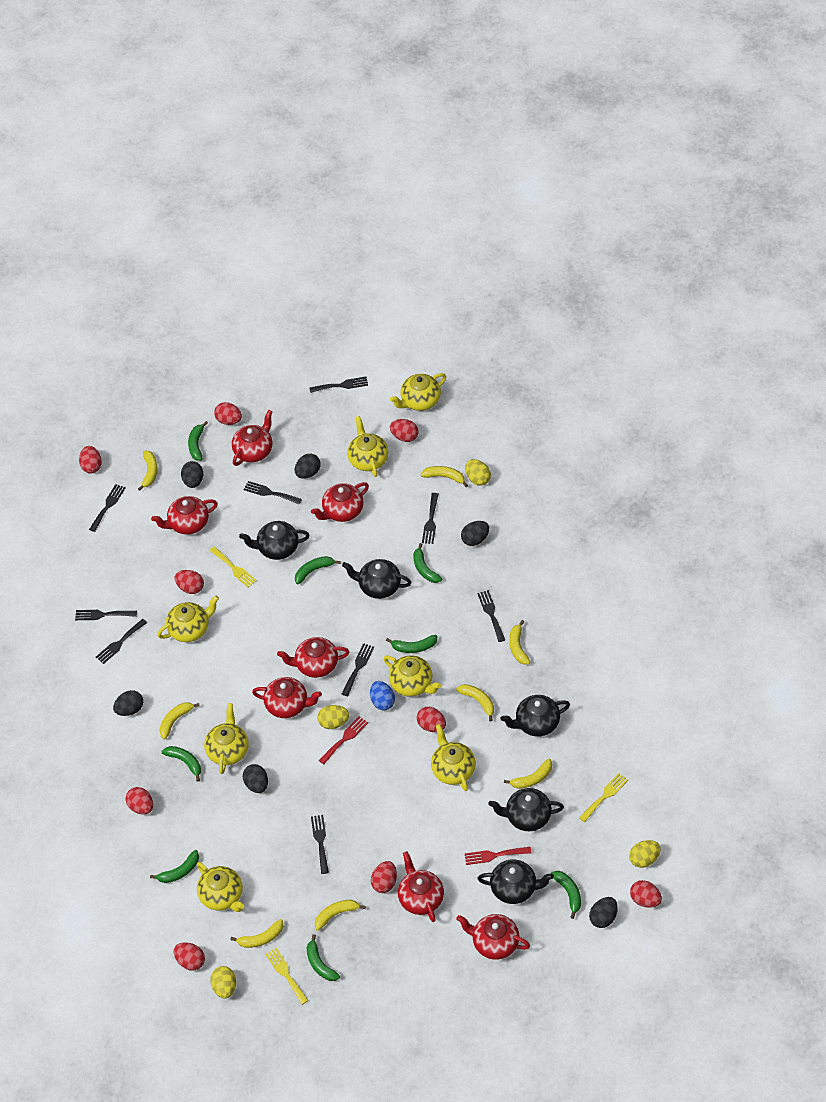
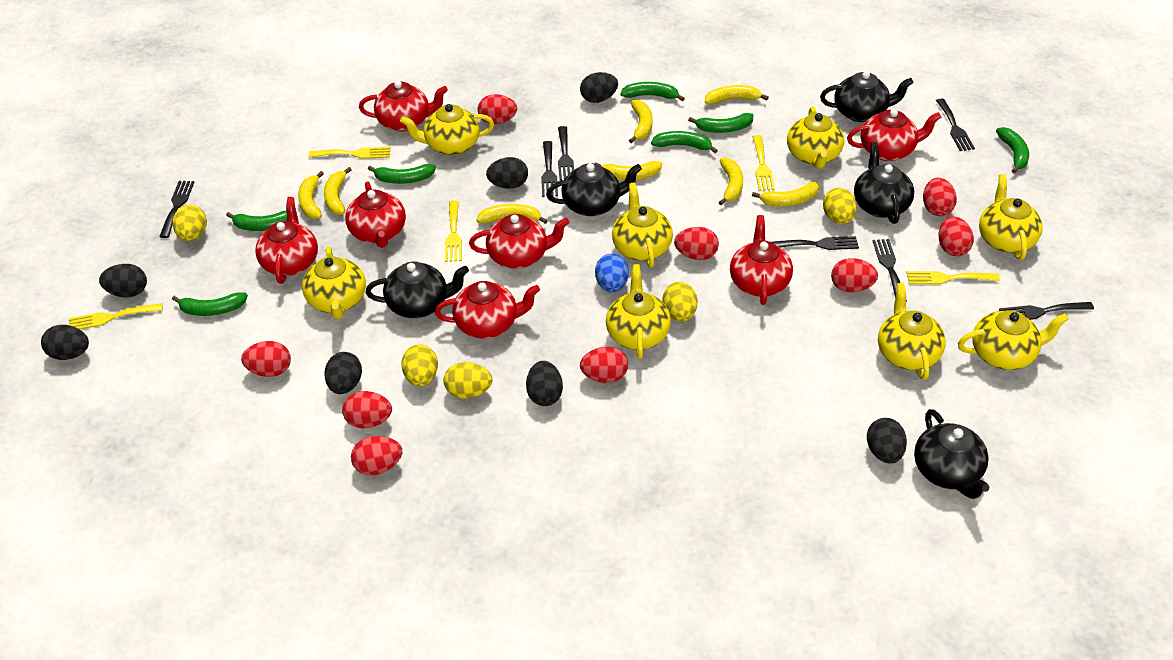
black egg: [113,690,143,716] [181,461,203,488] [243,764,268,793] [295,454,321,479] [461,521,489,546] [589,897,618,928] = 6 -> [41,325,89,360] [99,264,147,297] [324,352,362,394] [486,157,528,189] [526,361,563,406] [580,72,618,103] [867,418,907,464] = 7
black fork: [75,610,137,620] [89,484,126,532] [96,619,147,664] [244,481,302,504] [309,377,368,393] [311,815,329,874] [342,643,374,696] [422,493,438,544] [477,590,505,642] = 9 -> [159,181,194,238] [541,141,558,197] [558,126,574,181] [772,236,859,250] [873,239,907,301] [936,99,975,151] [999,302,1094,320] = 7
green banana: [150,850,199,883] [162,746,201,782] [188,421,208,461] [295,556,341,584] [307,934,340,981] [386,635,438,653] [413,543,442,583] [551,871,581,919] = 8 -> [172,292,248,316] [226,211,287,231] [368,164,436,184] [620,82,685,101] [651,131,718,153] [688,113,753,133] [996,127,1029,173] = 7
red fork: [319,716,368,764] [464,847,532,865] = 2 -> none = 0
yellow egg: [210,966,236,998] [318,705,349,729] [465,459,491,486] [629,840,661,868] = 4 -> [173,205,207,241] [401,344,438,387] [444,362,492,399] [662,282,697,322] [823,188,857,224] = 5
yellow fork: [209,547,257,588] [265,948,308,1005] [579,773,628,822] = 3 -> [69,303,163,329] [308,147,391,159] [445,200,462,262] [753,135,775,191] [906,271,1000,285] = 5
yellow teapot: [157,595,219,642] [197,862,244,912] [204,703,249,774] [347,416,388,477] [384,655,441,697] [390,373,446,411] [431,724,476,791] = 7 -> [302,246,366,319] [400,104,494,155] [606,264,671,359] [612,183,673,268] [787,106,844,169] [878,283,946,380] [958,310,1069,370] [979,174,1043,260] = 8

